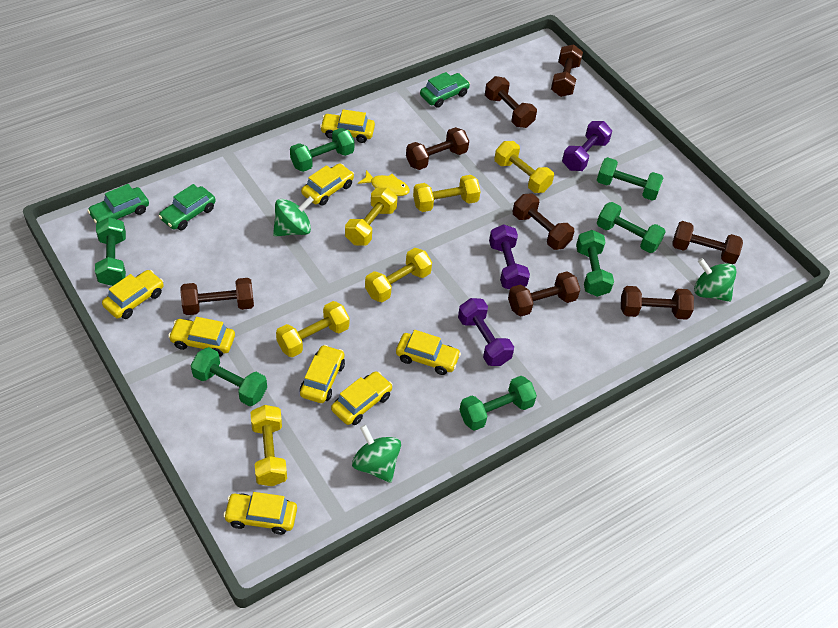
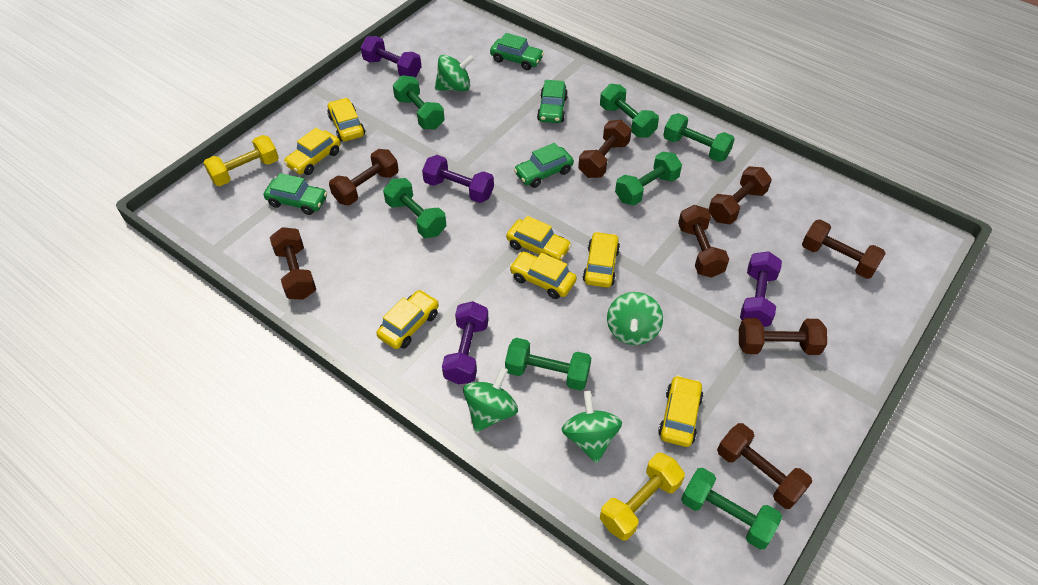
green car: [87,184,149,224] [159,184,216,230] [420,72,470,108] = 3 -> [264,173,327,215] [490,33,544,70] [514,143,574,188] [537,80,568,123] = 4
green spinning top: [273,196,314,237] [352,425,401,483] [694,258,737,302] = 3 -> [435,55,475,91] [463,367,518,432] [562,391,622,463] [607,292,663,345] = 4
purple dumbbell: [458,298,514,366] [489,224,530,290] [562,121,612,171] = 3 -> [361,36,422,77] [422,155,494,203] [442,301,489,385] [740,251,782,327] = 4
yellow car: [102,270,164,319] [168,317,235,357] [223,492,297,535] [300,345,345,403] [301,163,354,206] [320,110,375,143] [331,371,393,425] [396,330,461,375] = 8 -> [284,128,341,175] [327,98,365,141] [376,290,439,349] [506,216,572,261] [509,251,577,299] [583,232,620,288] [658,375,703,447] = 7
yellow dumbbell: [250,405,287,486] [276,301,350,357] [345,188,397,246] [365,248,432,302] [413,175,481,212] [494,141,554,193] = 6 -> [203,135,279,186] [600,453,685,540] = 2
yellow fish: [358,170,410,196] = 1 -> none = 0

